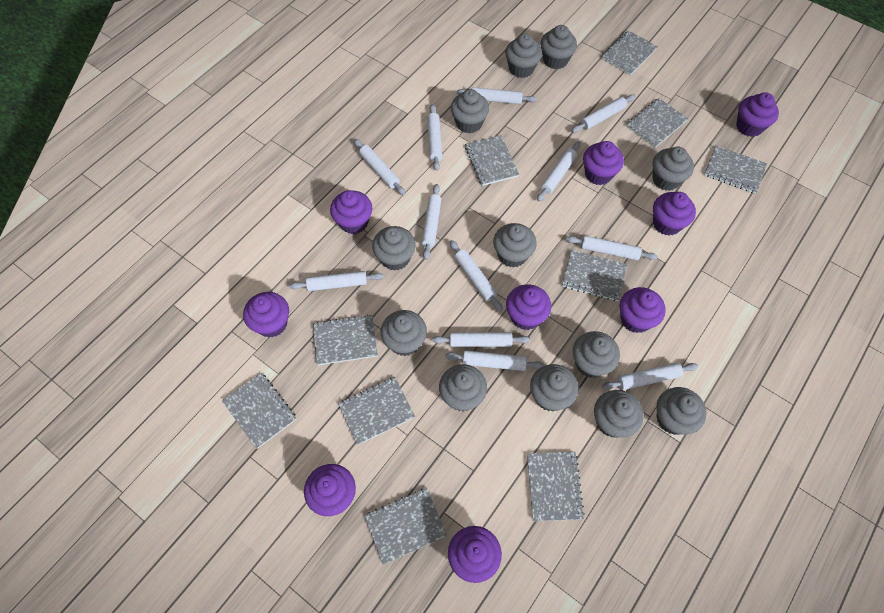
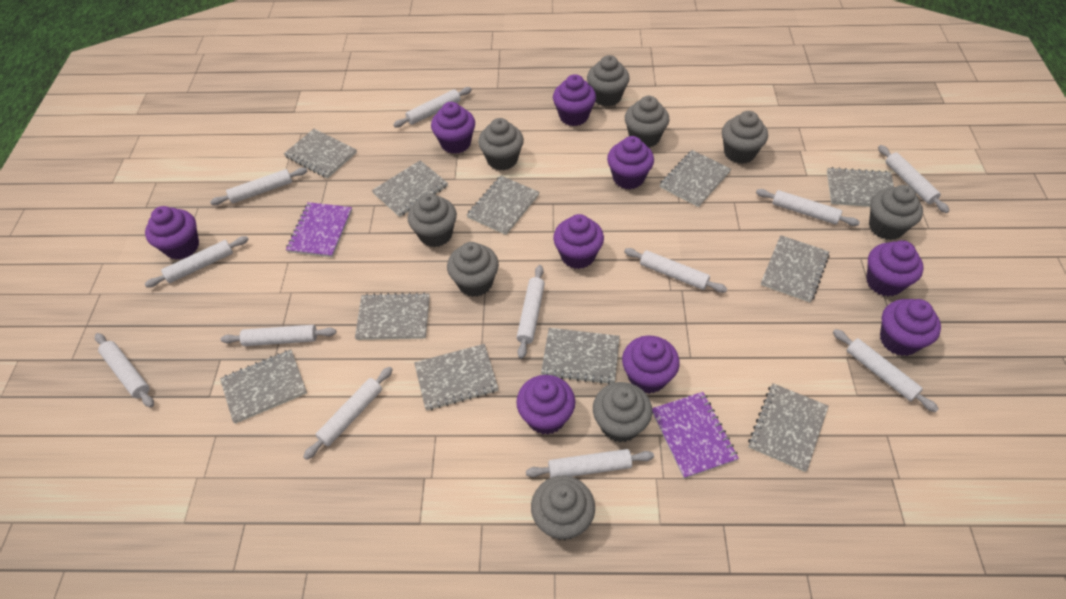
grey cupcake: [372,226,416,271] [381,310,427,356] [439,364,487,411] [451,89,489,133] [493,223,537,268] [505,34,542,78] [530,364,579,412] [540,25,577,69] [573,331,620,378] [594,390,644,438] [653,147,694,191] [656,387,706,435] = 12 -> [408,193,457,247] [447,242,499,297] [478,118,524,170] [531,476,595,540] [587,55,630,107] [593,382,652,442] [625,96,669,148] [722,111,768,164] [869,185,923,240] = 9
grey notebook: [222,373,297,449] [313,314,378,365] [338,377,415,445] [364,488,447,565] [465,135,519,186] [527,452,585,521] [562,250,627,301] [601,30,658,75] [627,98,688,148] [704,145,767,194] = 10 -> [220,349,307,424] [284,129,357,179] [355,292,430,340] [372,160,448,217] [414,344,499,411] [467,176,539,235] [541,328,620,385] [659,150,731,207] [748,383,829,472] [761,235,830,302] [827,167,894,207] = 11
purple notebook: none = 0 -> [286,202,352,258] [652,392,739,479] = 2

